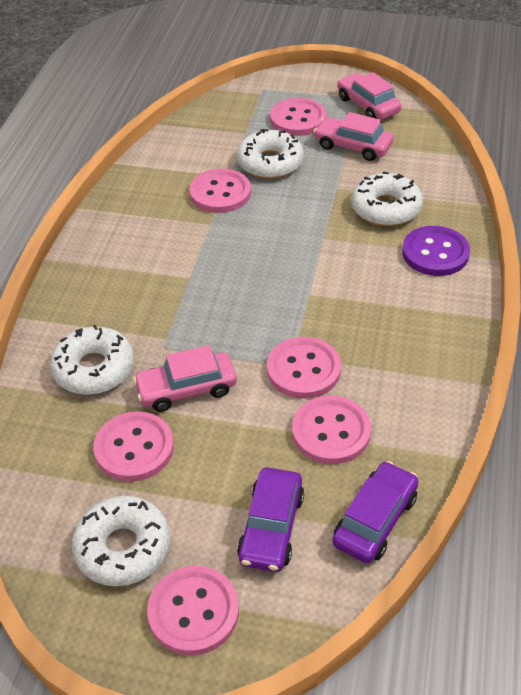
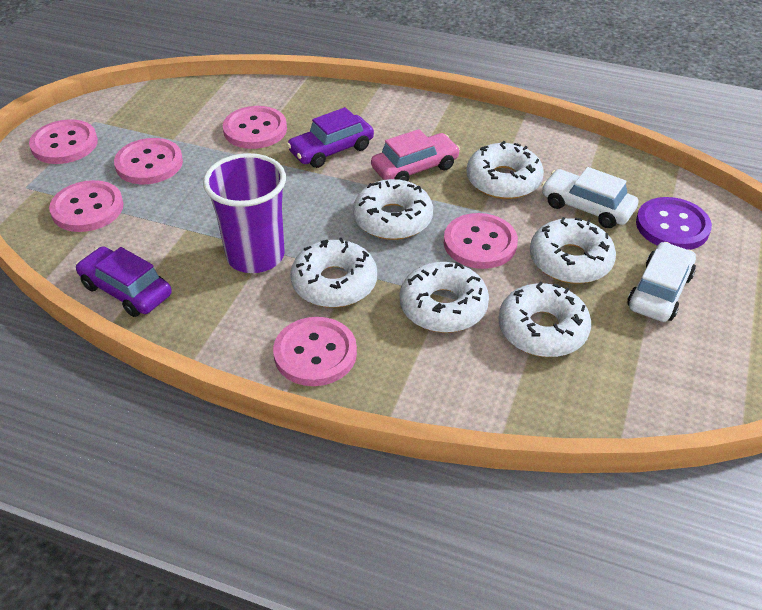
pink car: [133,345,237,412] [313,112,394,161] [337,72,402,120] = 3 -> [371,129,460,181] = 1
purple cup: none = 0 -> [203,153,286,273] = 1
white car: none = 0 -> [541,167,638,228] [627,242,696,322] = 2
white donut: [50,325,134,395] [72,496,170,586] [237,129,304,179] [351,171,423,226] = 4 -> [290,238,377,308] [353,179,433,240] [400,262,489,333] [467,141,544,199] [498,282,591,357] [530,217,616,284] = 6

